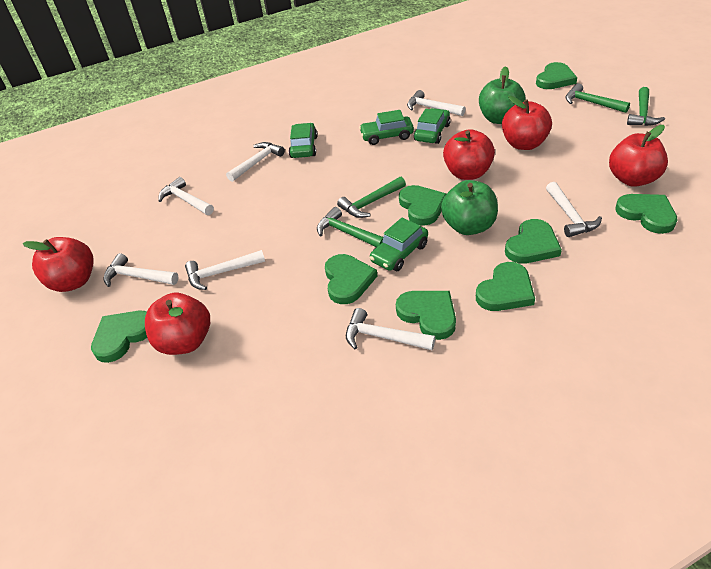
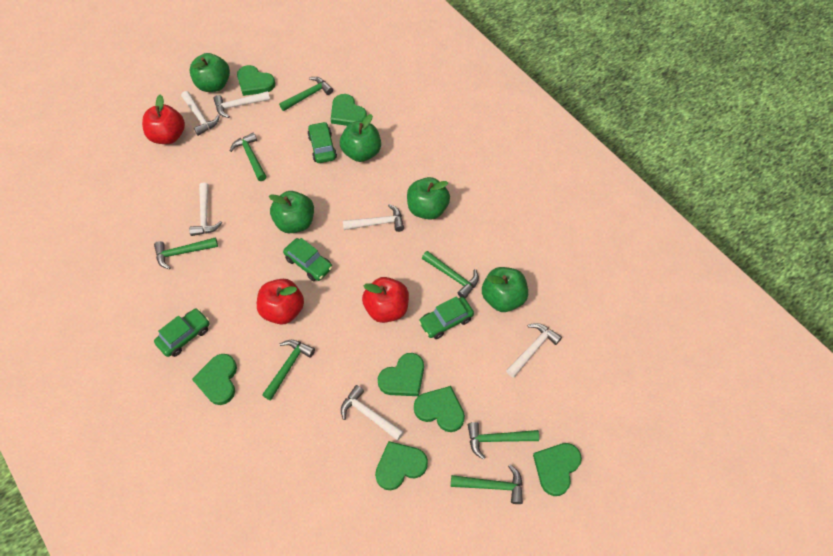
green apple: [441,180,498,235] [479,66,526,124] = 2 -> [189,53,230,92] [269,191,314,233] [340,114,381,162] [407,177,450,220] [482,267,528,312] = 5
green hammer: [317,207,383,247] [337,177,406,218] [565,83,630,113] [627,87,665,126] = 4 -> [154,237,218,269] [230,132,267,181] [262,340,315,400] [279,77,333,111] [422,251,479,299] [451,464,523,504] [468,422,539,460] = 7
green heart: [91,311,147,363] [325,254,377,304] [396,291,456,340] [399,185,446,226] [476,262,535,311] [505,219,562,264] [536,62,577,89] [615,194,677,234] = 8 -> [192,354,237,405] [237,65,275,96] [331,94,367,126] [375,441,428,490] [378,353,424,396] [414,386,465,432] [533,443,582,496] = 7
red apple: [23,237,94,292] [145,293,210,355] [443,129,495,180] [502,96,552,150] [609,125,668,187] = 5 -> [142,94,185,144] [257,279,304,325] [362,277,409,323] = 3
white hammer: [103,253,179,287] [158,177,214,215] [185,250,265,290] [226,142,285,182] [346,308,435,350] [407,90,466,116] [546,182,602,237] = 7 -> [181,91,220,136] [189,183,222,236] [213,91,270,118] [341,385,404,440] [343,204,404,232] [506,323,562,378] = 6

